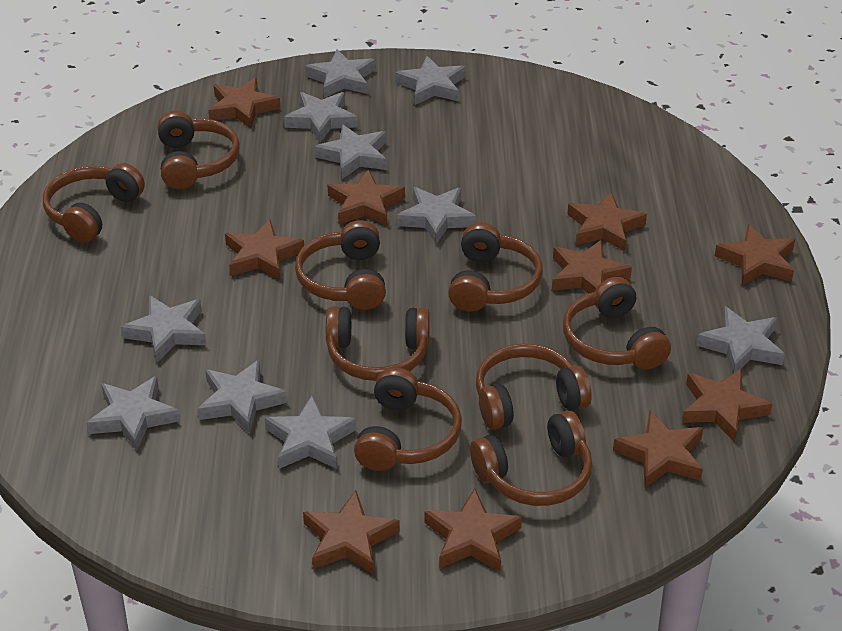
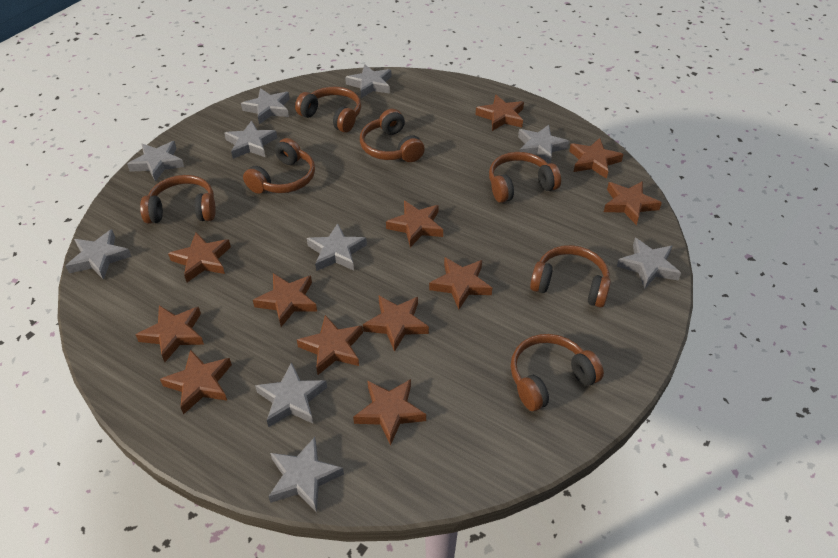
brown headphones: [43,163,145,243] [158,111,240,189] [295,220,386,310] [326,306,430,381] [354,367,462,471] [448,222,543,312] [470,410,592,506] [476,344,592,430] [563,277,671,370] = 9 -> [140,175,216,224] [243,138,315,194] [295,87,361,133] [360,109,425,162] [489,152,561,203] [511,334,604,411] [530,245,611,308] = 7
brown star: [209,78,281,129] [225,219,304,280] [303,491,400,575] [328,169,405,226] [424,488,522,572] [552,240,632,294] [567,192,647,252] [613,410,703,488] [682,369,772,442] [715,224,795,286] = 10 -> [136,305,204,362] [160,350,232,415] [168,233,231,282] [253,273,317,327] [297,315,363,375] [353,379,426,445] [363,295,429,352] [386,200,443,247] [429,257,492,310] [476,95,524,131] [569,138,623,179] [604,181,662,225] = 12

